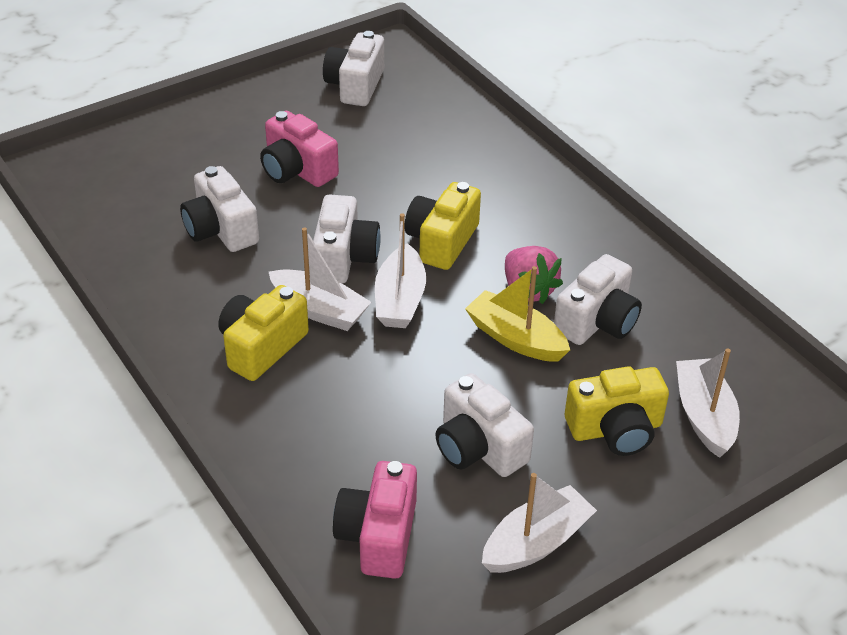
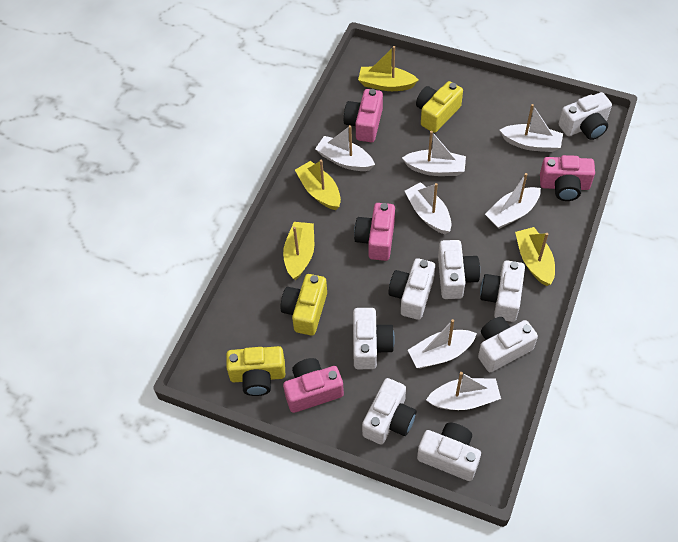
pink camera: [260,111,339,187] [333,461,417,579] = 2 -> [283,358,344,413] [344,89,383,142] [354,203,395,261] [540,155,595,201] = 4
pink strawberry: [505,246,563,304] = 1 -> none = 0
white boat: [269,227,371,331] [375,213,426,328] [482,473,597,573] [676,348,740,458] = 4 -> [315,125,375,171] [402,131,466,176] [405,182,451,235] [408,319,477,368] [426,372,501,410] [485,173,541,229] [500,104,563,152] = 7
white camera: [180,166,259,252] [313,194,381,283] [323,31,384,106] [435,373,534,477] [554,254,642,345] = 5 -> [353,308,395,369] [362,378,416,444] [388,258,435,320] [417,423,481,481] [438,240,480,299] [478,317,538,372] [480,260,525,322] [559,92,612,140] = 8
yellow boat: [465,266,570,362] = 1 -> [283,222,314,280] [295,160,341,210] [358,46,418,91] [515,227,555,286] = 4

